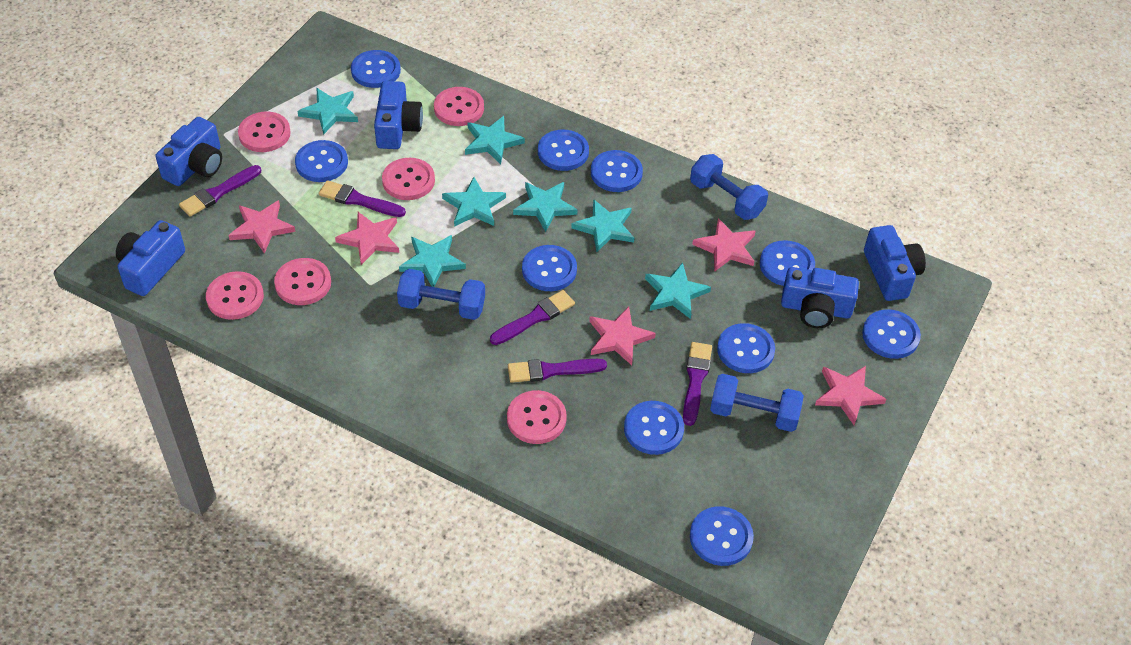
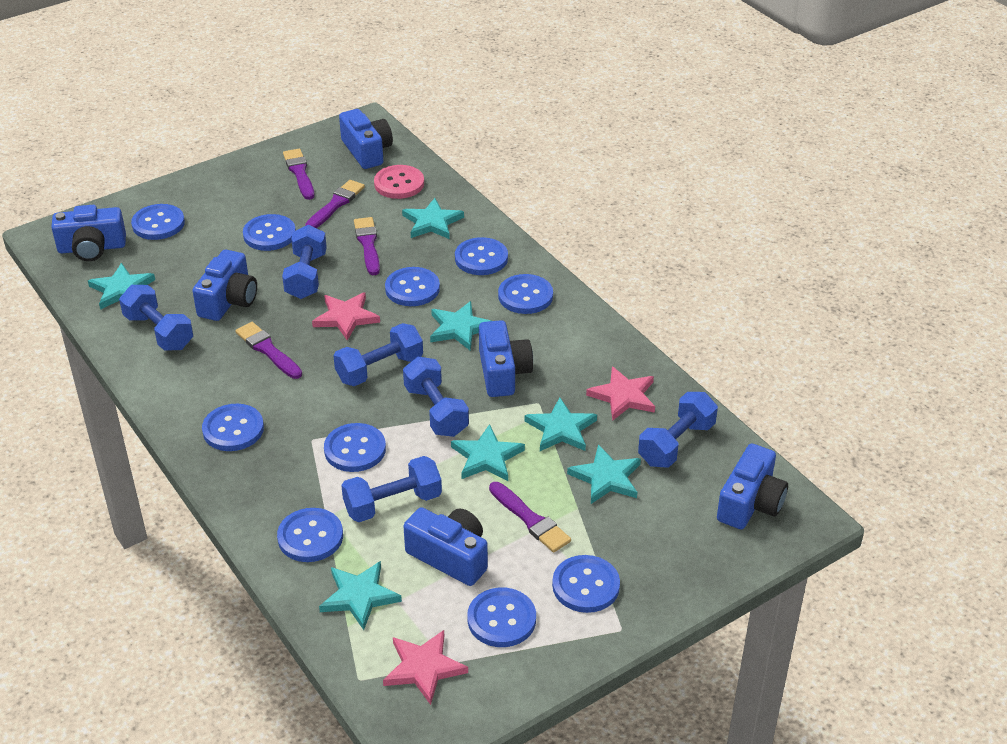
blue camera: [116,220,185,296] [155,117,222,186] [374,81,423,149] [781,267,859,328] [864,225,926,301] = 5 -> [51,205,126,261] [193,250,257,321] [339,109,393,169] [403,507,488,586] [479,320,533,397] [717,443,788,529] = 6
blue dumbbell: [397,269,485,320] [690,154,768,220] [710,374,804,432] = 3 -> [119,285,193,351] [282,225,327,299] [333,323,423,386] [341,456,442,522] [403,357,469,437] [638,392,718,468] = 6
pink button: [206,271,264,320] [238,112,291,152] [274,258,331,305] [382,158,435,200] [434,87,484,126] [507,390,567,444] = 6 -> [374,165,424,199] = 1
pink star: [228,200,296,254] [335,212,399,265] [589,307,656,365] [692,218,756,272] [815,366,886,425] = 5 -> [312,292,380,341] [383,630,468,705] [586,366,655,421] = 3

